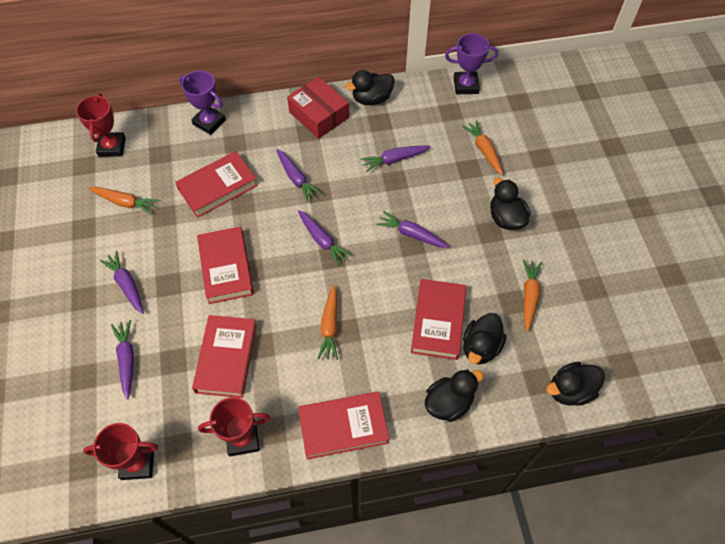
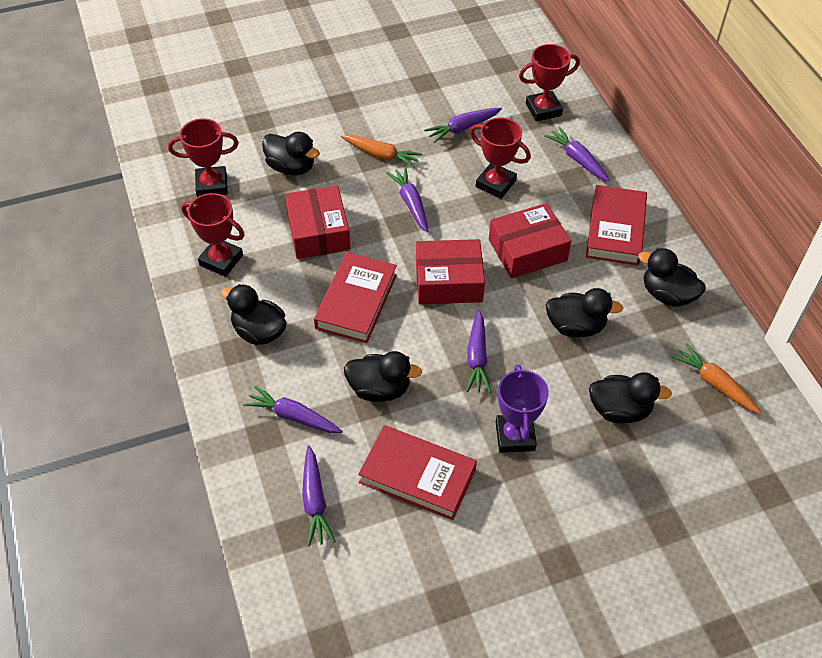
black duck: [345,70,395,105] [425,369,484,422] [463,313,506,364] [490,178,531,230] [546,362,605,406] = 5 -> [221,284,286,345] [262,132,320,176] [344,351,422,402] [546,288,623,338] [589,372,672,424] [638,248,706,307] = 6
orange carrot: [88,187,159,215] [317,284,338,360] [462,120,504,175] [523,259,542,332] = 4 -> [340,134,422,168] [672,343,762,414] = 2
purple trophy: [179,70,226,135] [445,33,498,94] = 2 -> [496,364,549,453] = 1
red book: [175,151,258,218] [192,315,257,398] [197,227,254,304] [298,391,389,460] [411,279,466,360] = 5 -> [314,252,397,343] [358,425,477,520] [586,185,647,266] = 3
red box: [287,77,349,139] = 1 -> [285,185,350,259] [416,239,485,304] [489,203,571,278] = 3
red trophy: [76,93,126,157] [83,423,158,480] [198,397,270,456] = 3 -> [168,118,239,197] [181,193,245,277] [470,117,531,199] [519,44,580,122] = 4

